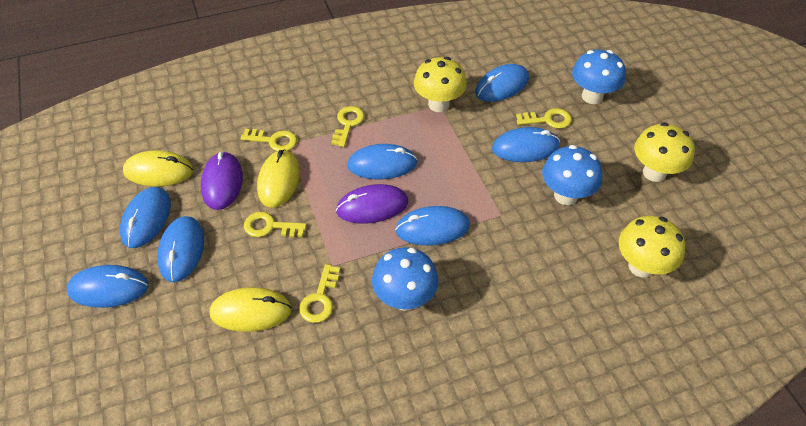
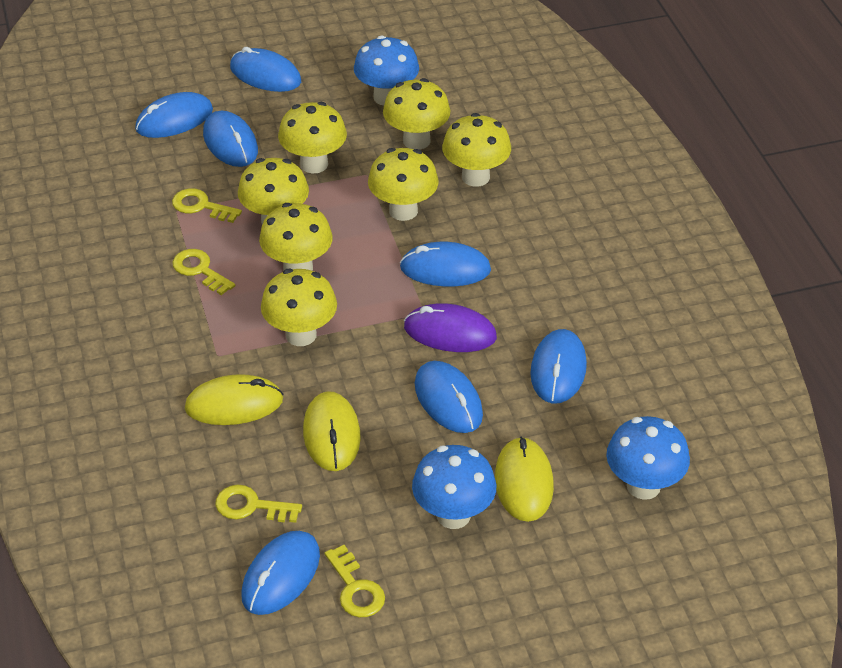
purple mouse: [201,151,243,210] [336,184,408,224] = 2 -> [404,303,497,352] = 1
yellow key: [241,129,297,151] [244,212,306,237] [299,264,340,323] [331,106,365,147] [516,108,572,129] = 5 -> [172,188,242,223] [172,249,236,295] [215,485,302,523] [325,545,385,617] = 4
yellow mushroom: [414,57,467,112] [618,216,685,278] [634,123,695,182] = 3 -> [238,158,309,224] [259,203,333,271] [261,269,337,346] [278,102,347,173] [368,148,439,221] [383,78,450,150] [442,113,511,187] = 7

